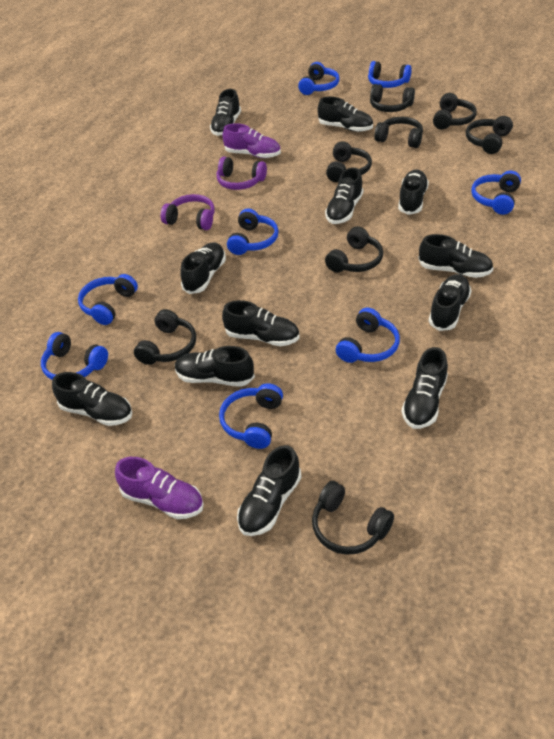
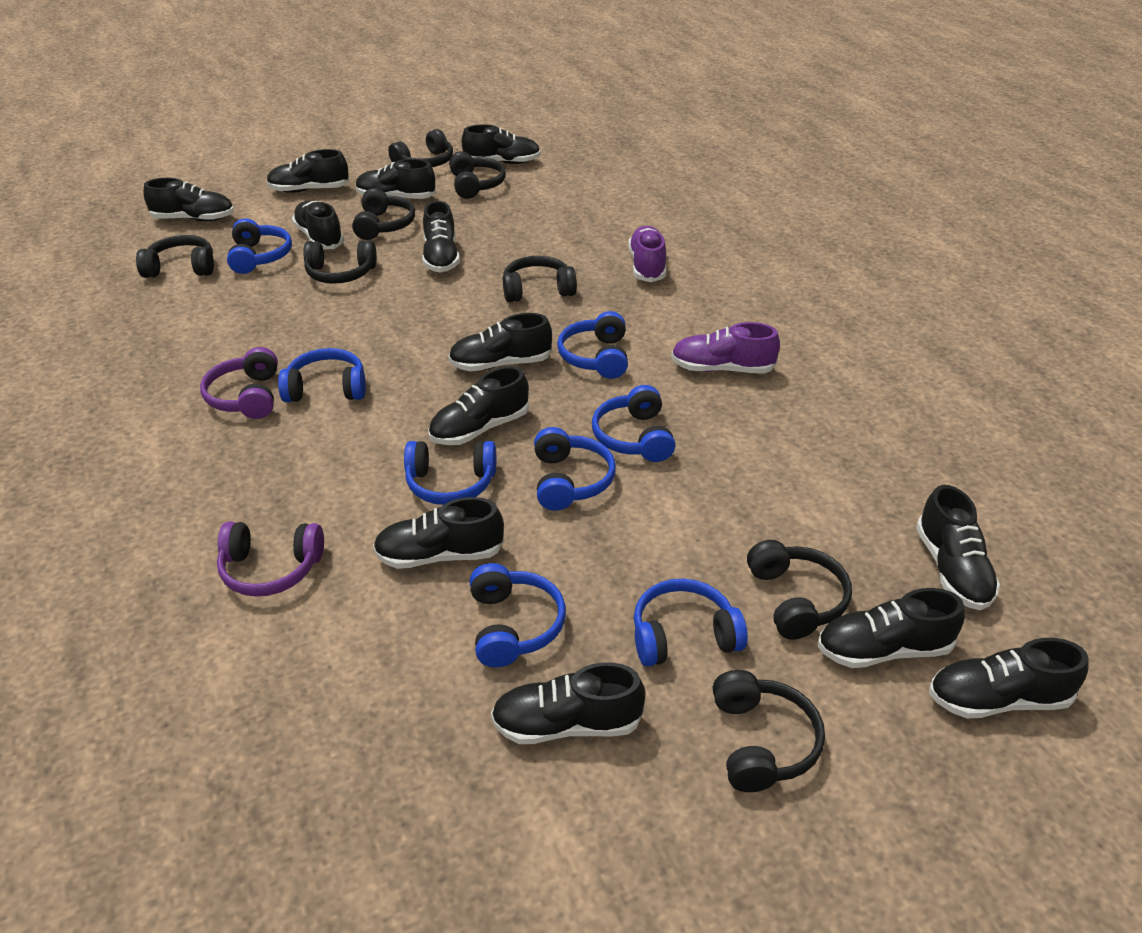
black shoe: [52,372,132,426] [175,346,255,387] [180,243,226,294] [210,89,241,136] [222,300,300,346] [237,445,302,536] [318,97,373,132] [325,167,363,224] [398,170,429,215] [402,347,448,429] [418,234,493,278] [429,274,472,331] = 12 -> [143,178,234,221] [267,149,350,193] [292,201,344,250] [356,159,436,199] [373,497,504,569] [422,201,460,273] [428,366,529,445] [448,313,552,371] [461,125,541,164] [491,662,646,744] [817,588,965,668] [916,485,1000,610] [929,638,1089,718] = 13

